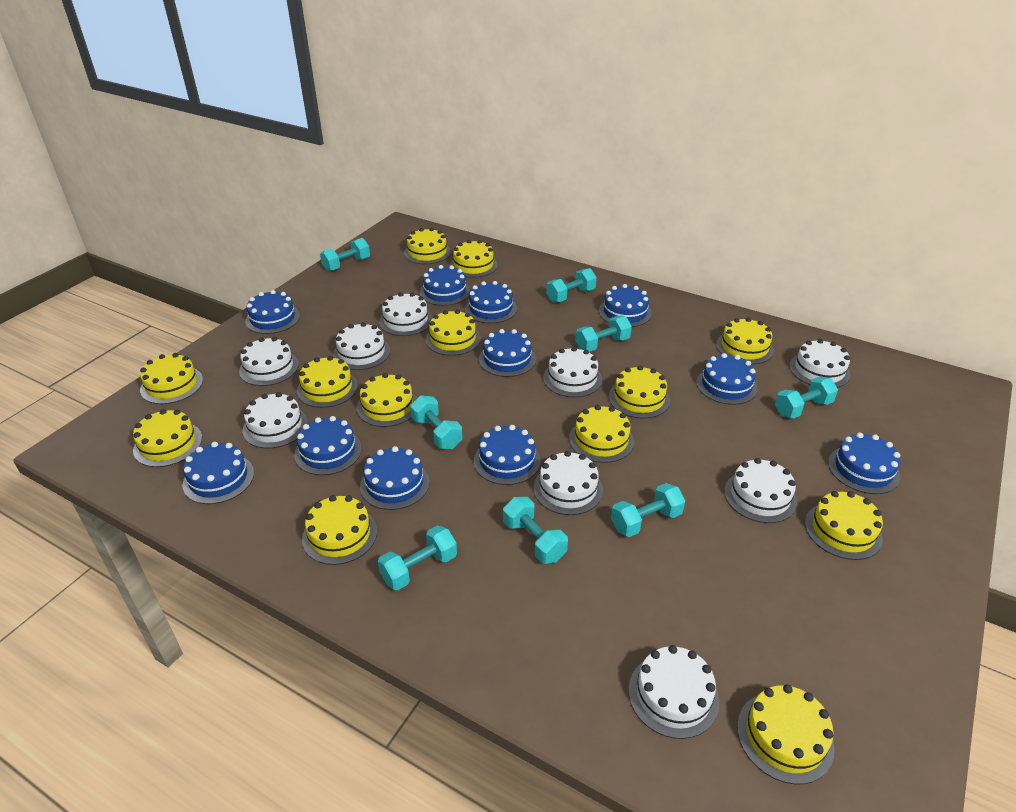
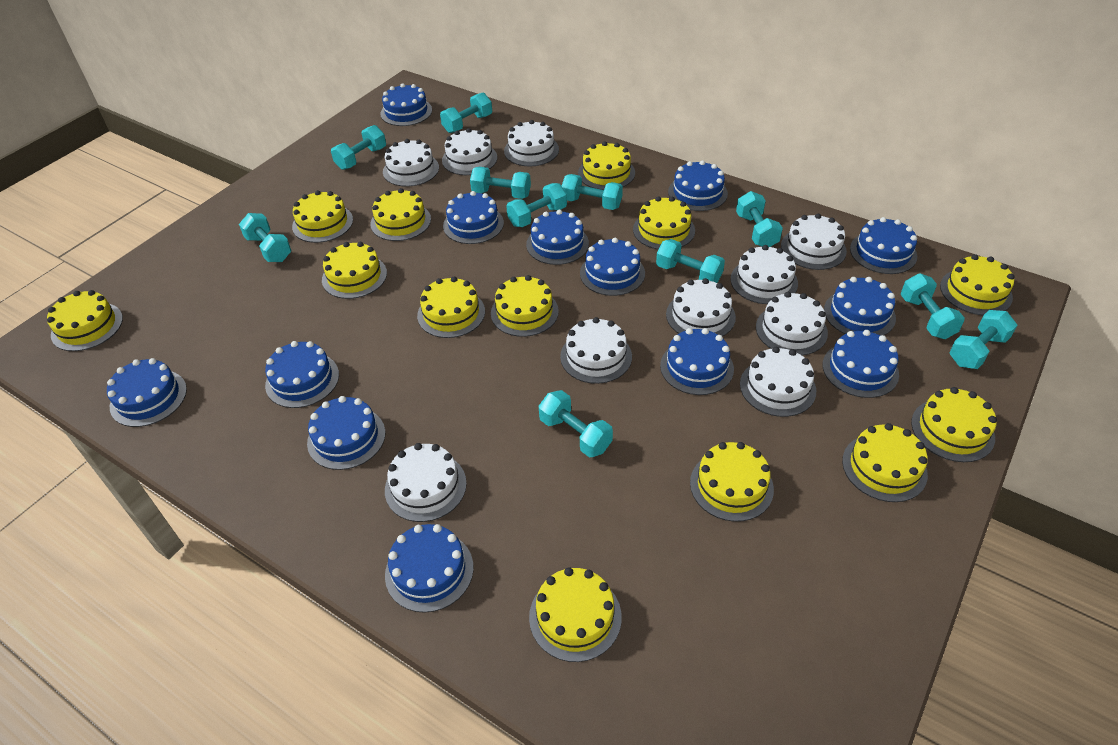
blue cake: [183,442,254,504] [245,290,300,334] [294,416,362,475] [360,446,429,510] [420,265,470,306] [465,281,517,323] [474,425,541,485] [479,329,536,377] [599,284,652,327] [696,353,757,405] [828,433,901,494] = 11 -> [107,358,187,427] [265,341,339,408] [307,396,385,470] [380,83,432,126] [385,524,474,613] [443,191,504,244] [526,210,589,265] [580,238,645,296] [660,328,734,395] [668,160,728,211] [823,330,899,398] [824,277,896,336] [850,217,917,274] = 13
turquoise dumbbell: [320,238,370,271] [378,525,457,590] [410,395,463,449] [503,497,568,564] [546,268,597,303] [575,316,632,352] [611,483,685,537] [775,377,838,419] = 8 -> [239,213,292,262] [331,125,386,170] [440,93,492,133] [470,167,531,199] [506,183,567,227] [539,390,613,457] [562,174,623,210] [656,239,725,283] [736,191,783,247] [901,273,965,339] [949,310,1017,369] = 11
white cake: [239,337,299,386] [242,392,308,448] [333,322,390,370] [379,292,433,336] [534,451,603,515] [543,347,602,397] [628,645,719,739] [724,458,797,523] [789,339,850,388] = 9 -> [383,139,439,187] [385,443,467,522] [442,128,497,175] [504,120,559,166] [560,317,632,384] [666,278,736,337] [731,245,798,304] [740,347,816,417] [756,292,828,356] [781,214,847,270] = 10

